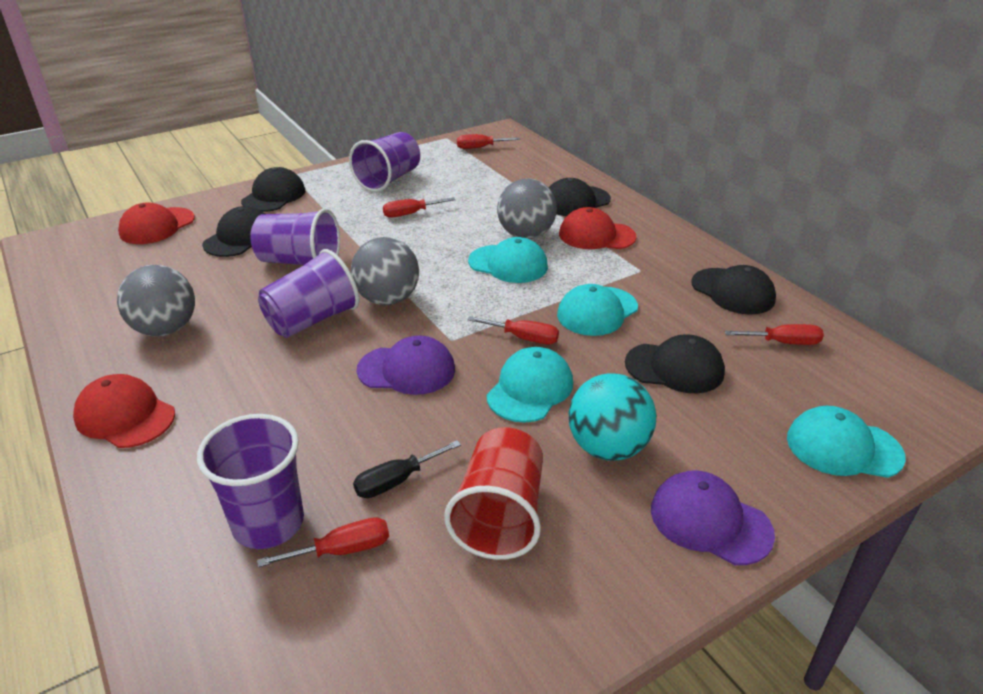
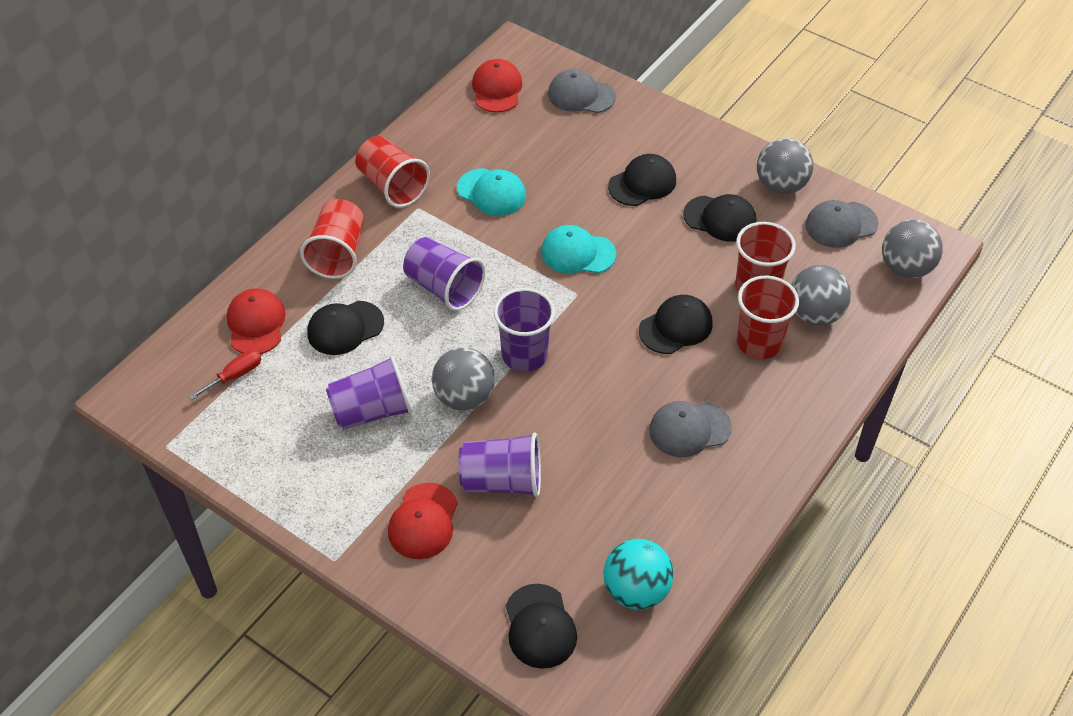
black screwdriver: [353,440,461,498] = 1 -> none = 0
grey ball: [117,265,195,337] [351,237,419,305] [497,178,557,239] = 3 -> [432,347,495,411] [757,138,813,194] [791,265,851,325] [882,220,943,279] = 4
grey cap: none = 0 -> [548,69,616,113] [649,401,732,457] [805,200,878,248] = 3
purple cap: [357,336,455,395] [651,470,775,565] = 2 -> none = 0
red cup: [444,427,543,560] = 1 -> [300,199,364,279] [355,136,430,208] [735,222,796,292] [737,276,799,359] = 4
red screwdriver: [257,517,389,567] [383,197,456,218] [457,134,520,149] [467,316,559,344] [725,324,824,345] = 5 -> [188,350,261,400] = 1
turquoise cap: [468,237,548,283] [487,347,573,423] [557,284,638,336] [787,406,906,478] = 4 -> [457,168,526,216] [541,225,616,273] = 2

